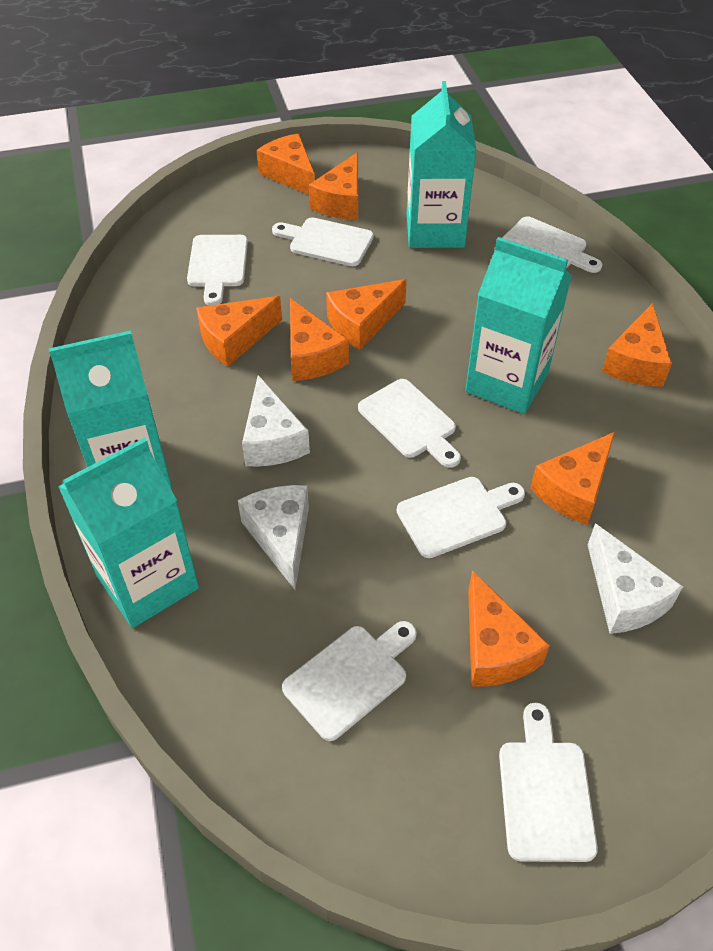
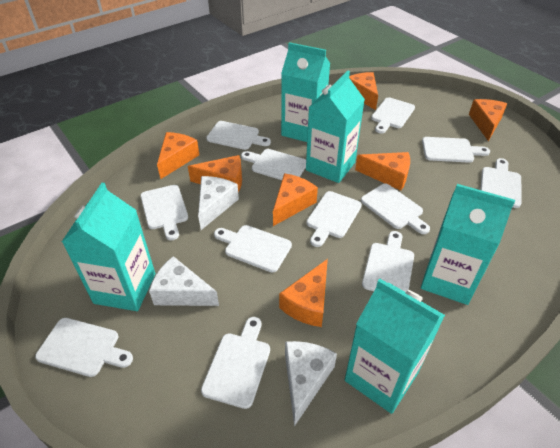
orange cheese: [196,296,282,367] [256,134,315,195] [290,298,349,381] [309,153,358,220] [326,279,407,350] [468,571,550,687] [530,432,615,525] [602,303,672,387] = 8 -> [157,132,199,179] [188,155,242,193] [273,173,318,226] [279,259,328,327] [349,72,378,110] [355,152,410,191] [469,99,507,141] = 7
turquoise carton: [49,330,172,488] [58,438,199,628] [407,81,476,248] [465,237,572,414] = 4 -> [62,183,155,311] [281,42,330,142] [306,71,365,183] [345,279,445,414] [421,184,515,305] = 5
white cutting board: [187,235,248,306] [272,217,374,266] [282,621,417,741] [358,379,461,468] [397,477,525,558] [499,703,598,862] [502,216,602,273] = 7 -> [35,318,133,377] [141,185,188,240] [201,317,270,409] [206,121,271,150] [214,225,292,273] [241,149,306,180] [307,191,362,247] [361,184,430,234] [362,231,414,292] [371,97,415,134] [422,137,490,163] [480,158,521,208] = 12

